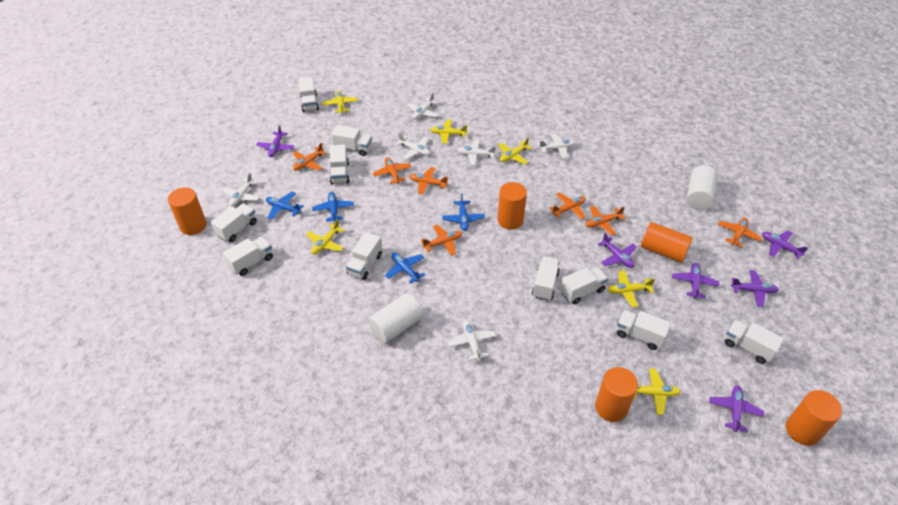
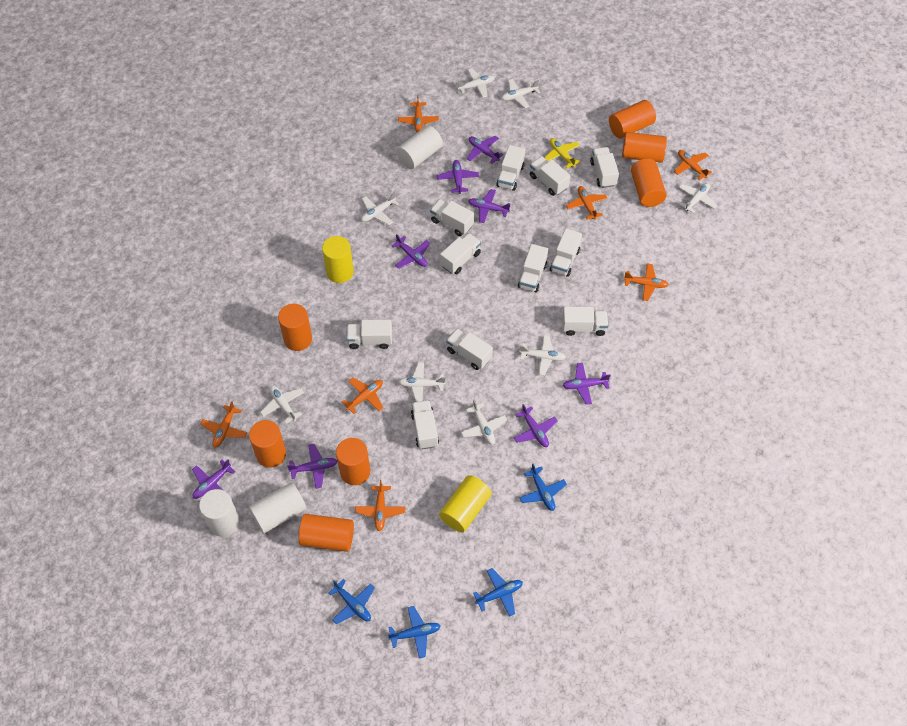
orange cylinder: [168,187,207,235] [497,182,527,230] [595,367,638,422] [641,222,693,263] [786,390,842,446] = 5 -> [249,420,286,468] [278,304,312,351] [299,514,354,552] [336,438,370,485] [609,100,656,139] [622,132,667,163] [631,158,667,207] = 7
purple plane: [256,125,294,157] [598,233,637,268] [672,263,719,299] [709,385,764,432] [731,270,779,307] [762,230,808,259] = 6 -> [192,460,235,499] [287,444,337,489] [392,234,430,269] [437,160,479,194] [467,136,504,164] [468,189,510,223] [514,404,558,447] [563,363,611,405] = 8
white cylinder: [368,293,423,343] [687,165,718,210] = 2 -> [199,489,240,537] [249,482,306,533] [397,126,443,169] = 3
white plane: [222,173,260,207] [396,133,430,159] [407,93,439,119] [447,320,496,361] [457,140,496,165] [539,133,576,159] = 6 -> [260,385,304,424] [361,192,399,225] [398,362,446,402] [456,69,495,98] [461,400,507,445] [501,79,540,108] [519,335,566,376] [679,183,718,213] = 8
white truck: [211,203,257,242] [223,236,273,276] [298,77,319,112] [329,145,349,184] [331,125,372,156] [346,232,382,280] [532,256,560,301] [560,267,608,304] [617,310,671,350] [725,320,784,364] = 10 -> [346,320,392,349] [411,400,439,449] [430,199,474,236] [440,233,481,274] [446,328,493,370] [496,145,525,191] [518,244,548,293] [530,156,570,196] [550,228,582,277] [562,306,609,336] [590,147,619,188] = 11
yellow cylinder: none = 0 -> [322,236,354,283] [439,475,492,532] = 2
yellow plane: [306,219,345,254] [322,91,358,114] [430,119,467,144] [498,137,532,164] [608,270,655,307] [634,368,681,415] = 6 -> [544,138,581,168] = 1

